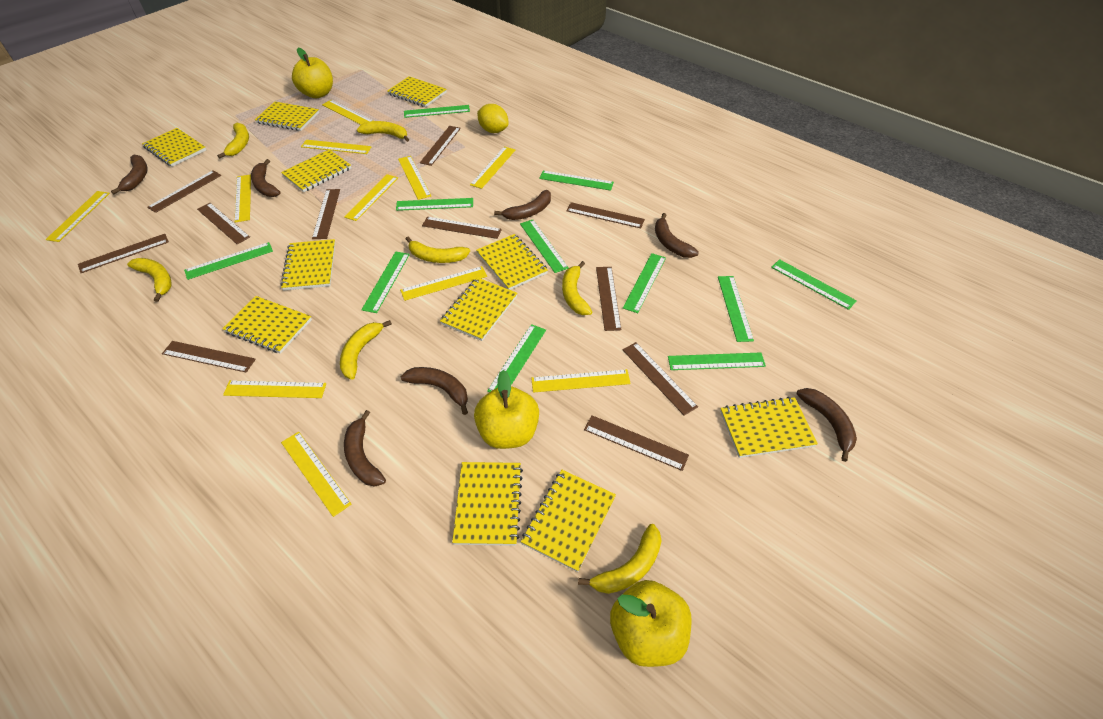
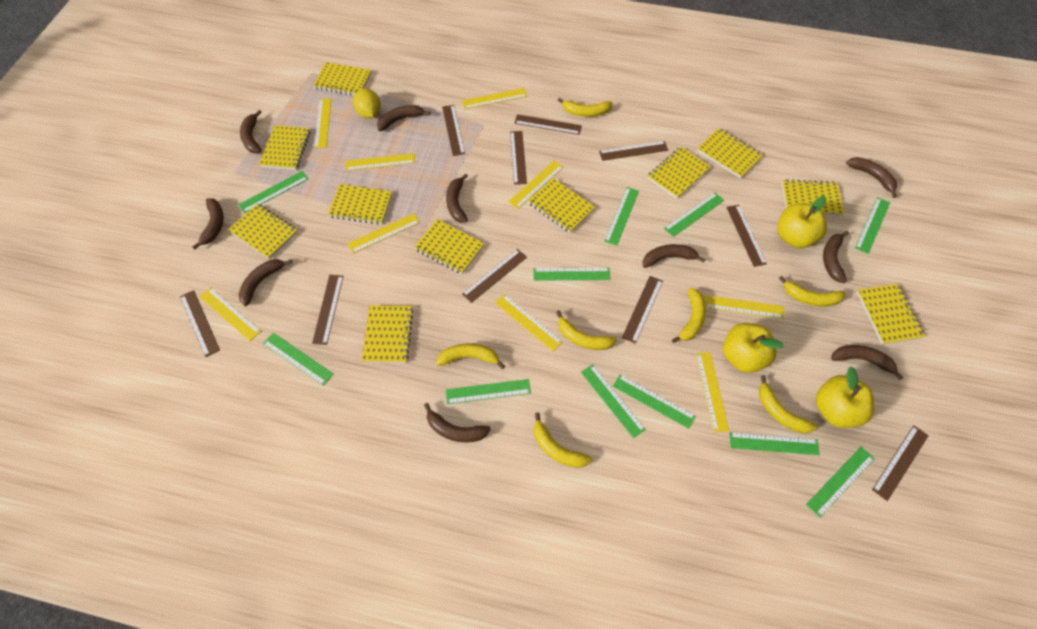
brown banana: [111,155,148,194] [251,159,280,197] [344,410,386,487] [401,367,468,415] [494,190,551,220] [655,213,699,258] [797,388,857,462] = 7 -> [192,198,224,249] [239,259,292,306] [240,110,262,153] [377,105,431,131] [424,403,491,442] [446,174,468,223] [643,244,706,268] [823,231,849,283] [831,345,903,380] [846,157,897,198] = 10
brown ruler: [78,234,169,273] [147,170,221,213] [162,341,256,373] [197,203,250,244] [312,189,340,239] [420,126,461,166] [422,217,502,239] [566,202,645,228] [584,415,689,471] [596,267,621,331] [622,342,698,416] = 11 -> [180,290,220,357] [312,275,343,345] [442,105,465,156] [462,249,527,303] [510,131,527,185] [514,114,582,135] [599,141,668,161] [622,276,663,344] [726,205,767,267] [872,425,929,501] = 10
yellow ruler: [46,191,110,242] [223,380,326,398] [234,174,251,223] [281,432,351,517] [301,140,371,154] [322,100,373,125] [344,174,398,221] [398,156,431,200] [400,266,487,301] [470,146,515,189] [531,369,631,393] = 11 -> [199,287,261,341] [314,98,331,149] [345,153,415,171] [347,213,420,254] [462,88,527,109] [495,294,563,351] [508,161,564,209] [696,352,729,432] [704,295,784,319] = 9

